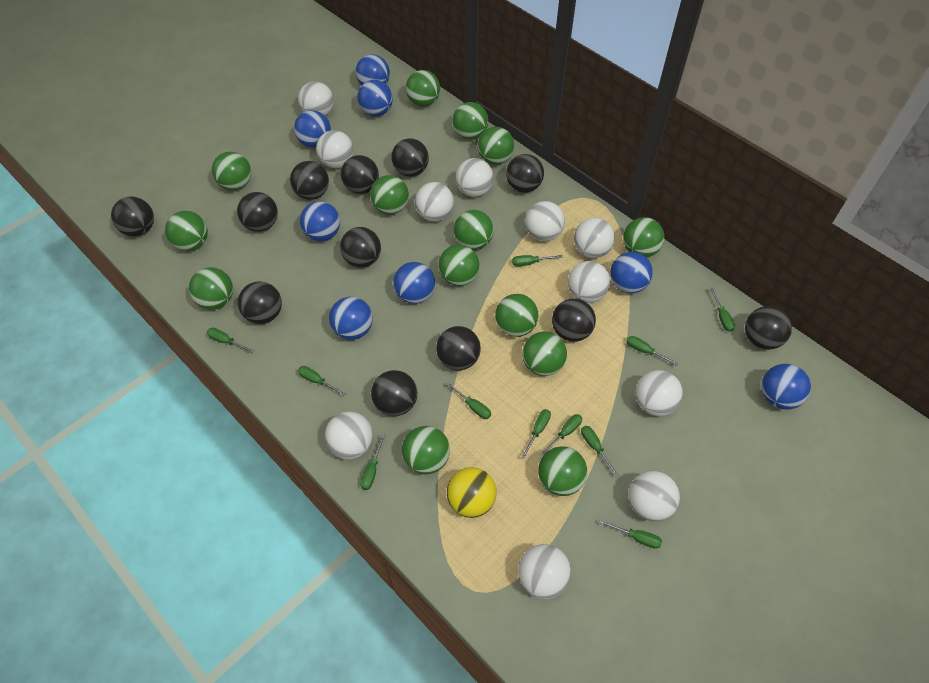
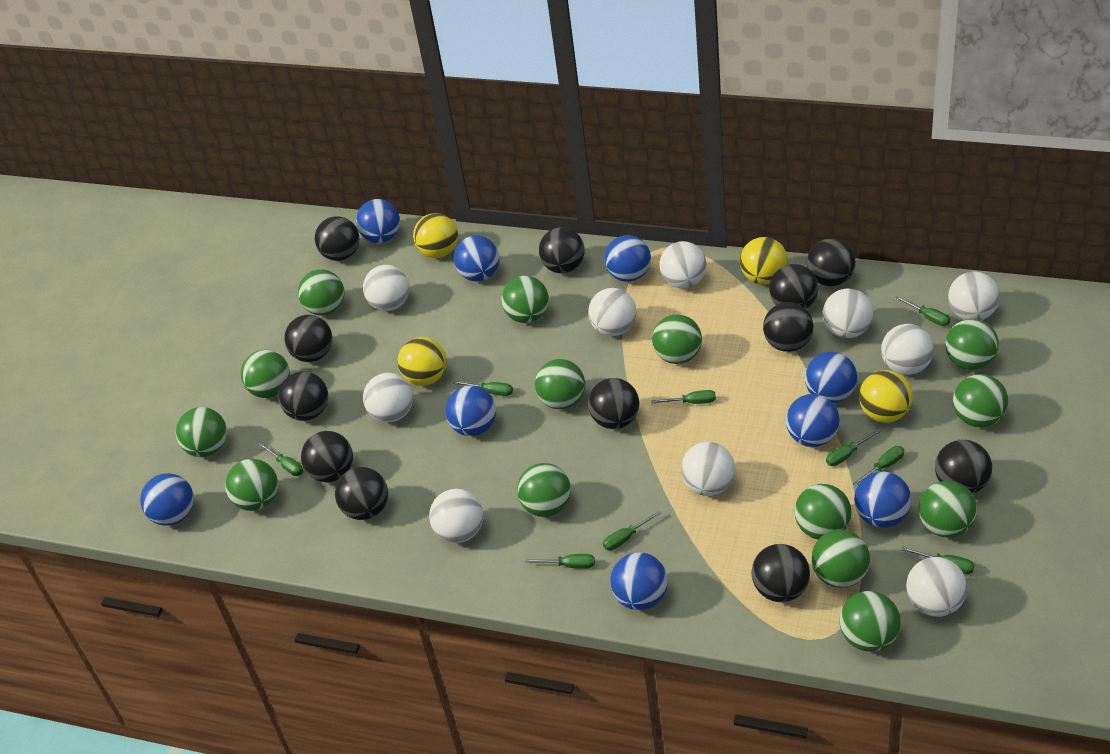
blue ball: [294,110,331,148] [300,201,340,241] [329,297,373,340] [356,54,390,85] [357,80,393,116] [393,262,435,304] [610,252,653,293] [761,364,811,409] = 8 -> [140,473,194,526] [356,199,400,243] [445,385,496,436] [454,236,500,281] [604,235,651,282] [610,552,668,610] [786,394,840,447] [805,352,857,403] [854,471,912,528] = 9
green screwdriver: [207,328,254,353] [298,366,346,396] [360,435,385,490] [446,382,491,419] [512,255,563,267] [521,409,551,459] [541,414,582,456] [581,426,619,476] [599,520,662,549] [627,336,679,366] [710,287,735,332] = 11 -> [259,443,303,476] [453,381,513,396] [525,554,595,569] [603,510,661,551] [651,390,716,404] [826,429,881,466] [852,446,904,486] [895,296,950,326] [901,547,975,574] = 9
white ball: [298,81,334,116] [316,130,354,168] [325,411,373,459] [415,182,454,222] [456,158,494,197] [518,544,571,599] [525,201,565,241] [568,261,610,303] [574,218,615,258] [628,471,680,522] [635,370,683,416] = 11 -> [363,265,409,311] [363,373,413,422] [429,489,484,543] [588,288,637,336] [659,241,707,289] [681,442,735,496] [823,289,873,338] [881,324,934,375] [906,557,967,617] [948,272,1000,320] = 10
yellow ball: [447,467,496,518] = 1 -> [398,337,447,386] [413,213,458,258] [740,237,788,285] [859,370,913,423] = 4

